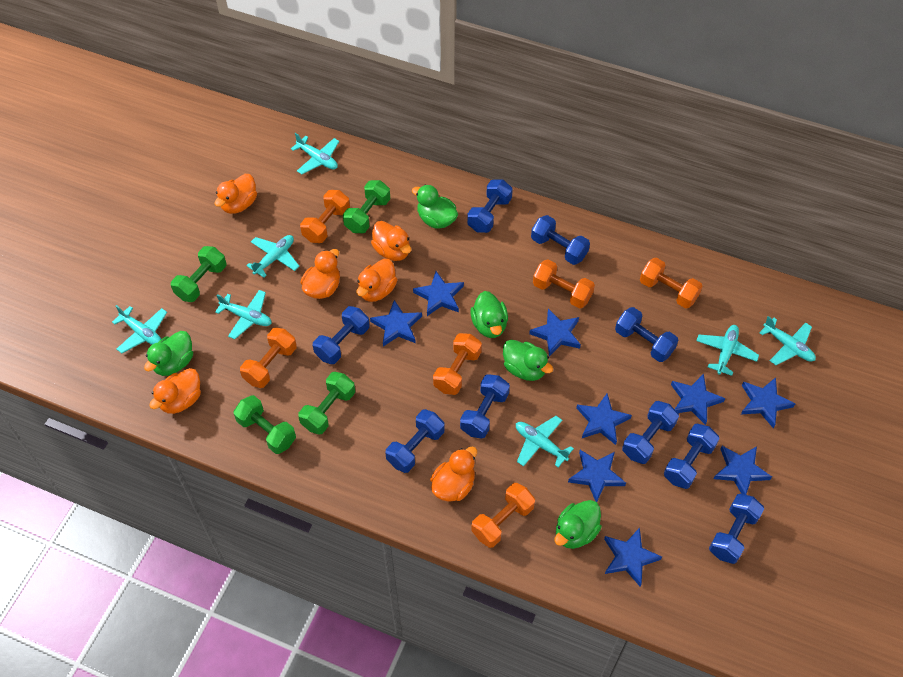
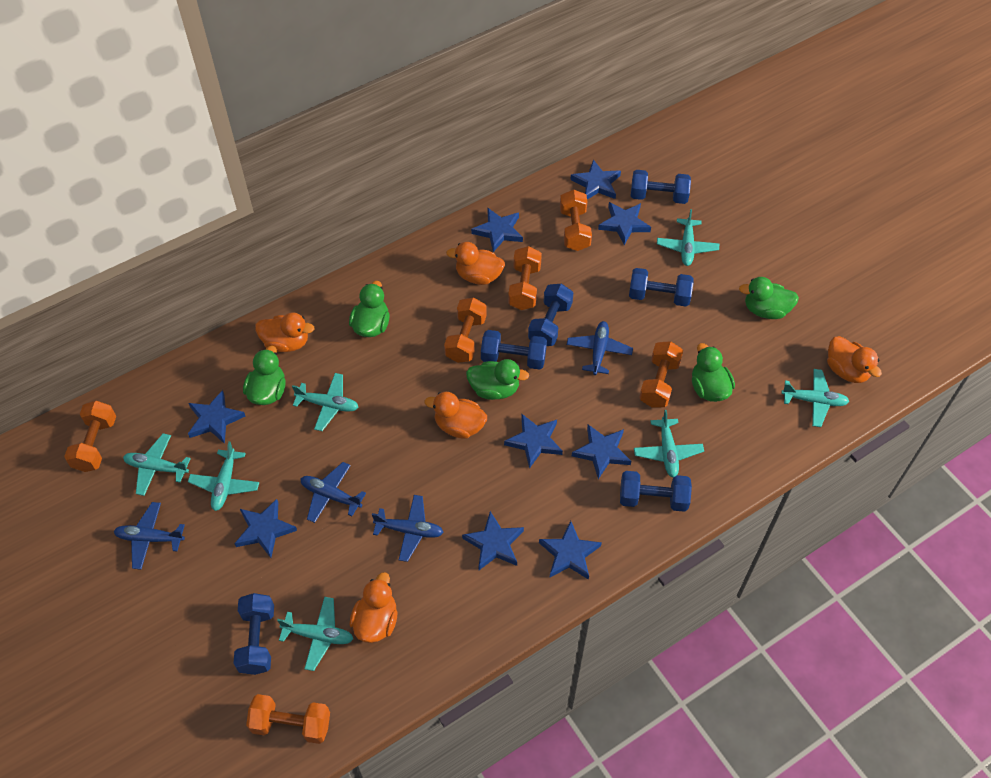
blue dumbbell: [313,306,370,364] [386,409,444,473] [460,374,510,439] [467,180,513,233] [531,215,590,265] [615,307,678,362] [622,401,679,464] [664,424,719,489] [709,494,764,564] = 9 -> [233,593,274,675] [481,330,547,370] [528,284,573,346] [620,471,692,512] [629,268,693,306] [631,170,691,204] = 6
blue plane: none = 0 -> [114,502,185,570] [301,462,366,523] [372,495,444,562] [567,321,633,375] = 4
green dumbbell: [171,246,226,302] [233,395,296,454] [298,372,355,435] [343,180,390,233] = 4 -> none = 0
orange duck: [149,368,201,414] [215,174,257,214] [300,249,340,299] [356,259,397,302] [371,221,411,261] [430,446,477,502] = 6 -> [255,312,314,352] [350,572,398,643] [425,392,487,439] [446,242,505,285] [827,336,882,383] = 5

